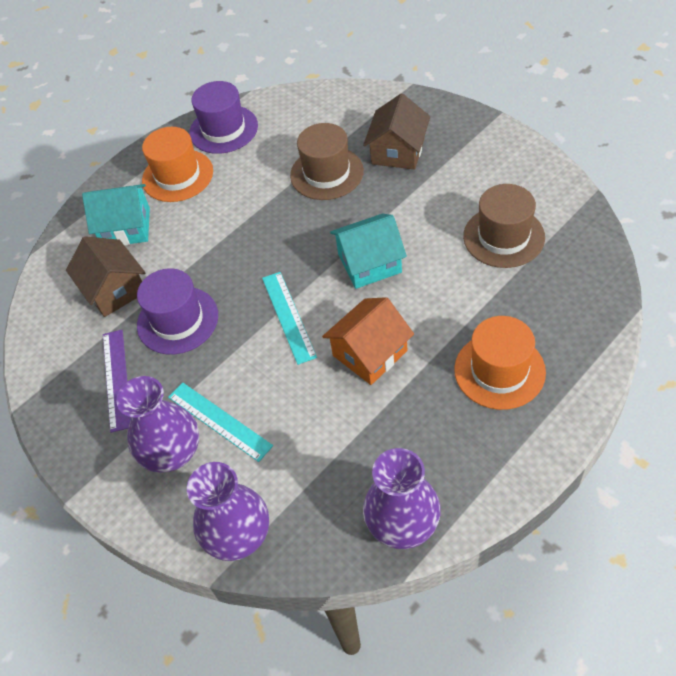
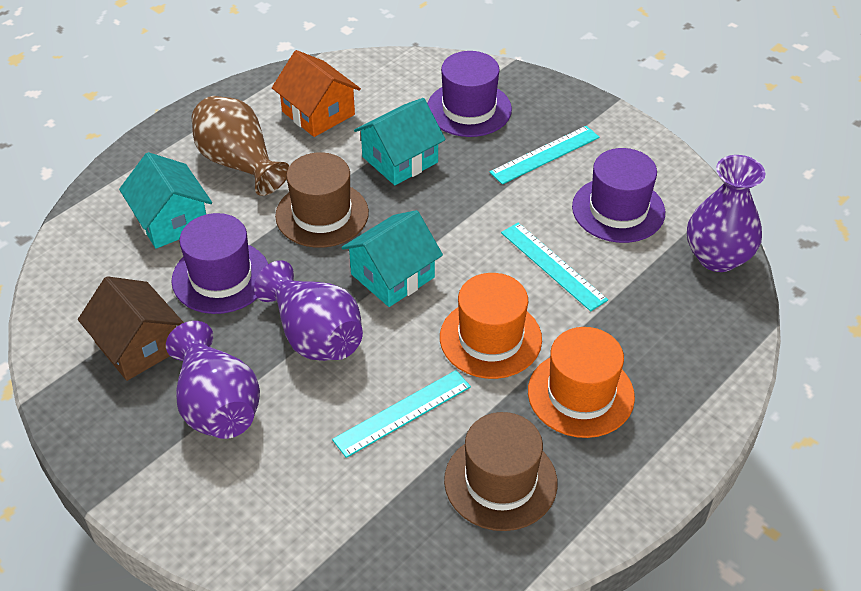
brown house: [66,236,145,317] [363,93,430,169] = 2 -> [78,276,184,381] = 1
brown vase: none = 0 -> [191,96,289,196] = 1
purple hat: [137,268,218,355] [189,81,258,154] = 2 -> [172,213,268,314] [427,51,512,137] [572,148,665,243] = 3
purple ruler: [103,330,131,433] = 1 -> none = 0
turquoise house: [82,184,150,246] [330,214,407,289] = 2 -> [119,152,212,249] [341,210,443,307] [354,98,446,185] = 3
turquoise ruler: [168,383,273,462] [262,272,317,365] = 2 -> [332,370,471,458] [490,126,600,185] [501,222,608,311] = 3

